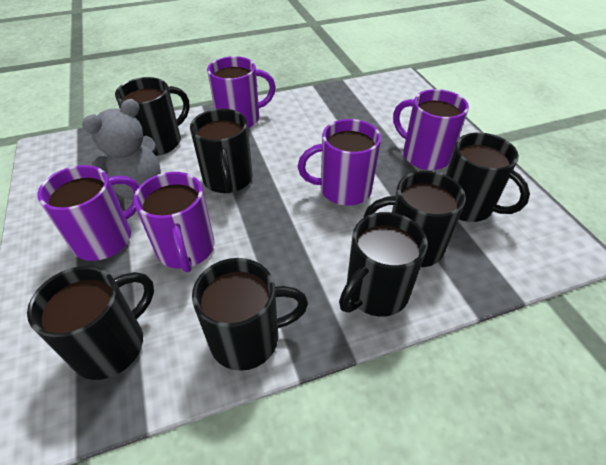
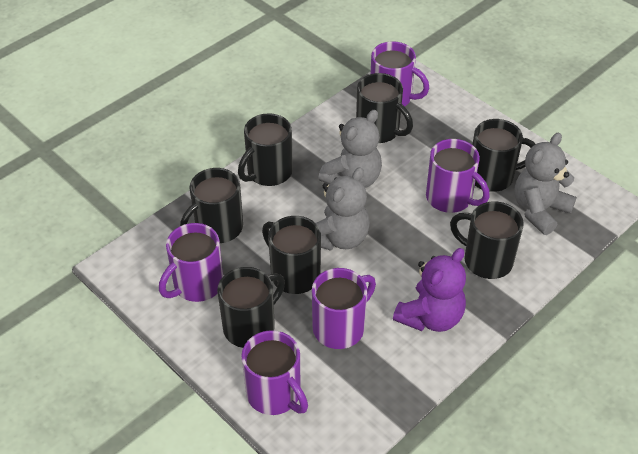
grey teddy bear: [82,99,161,200] = 1 -> [316,167,370,251] [318,110,382,188] [514,133,577,235] = 3
purple teddy bear: none = 0 -> [393,248,466,332] = 1

